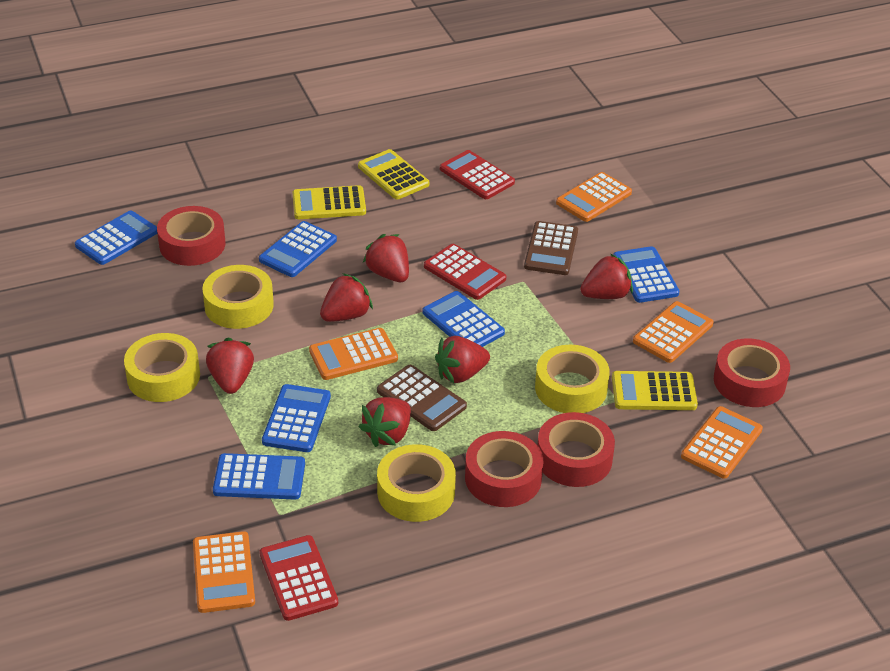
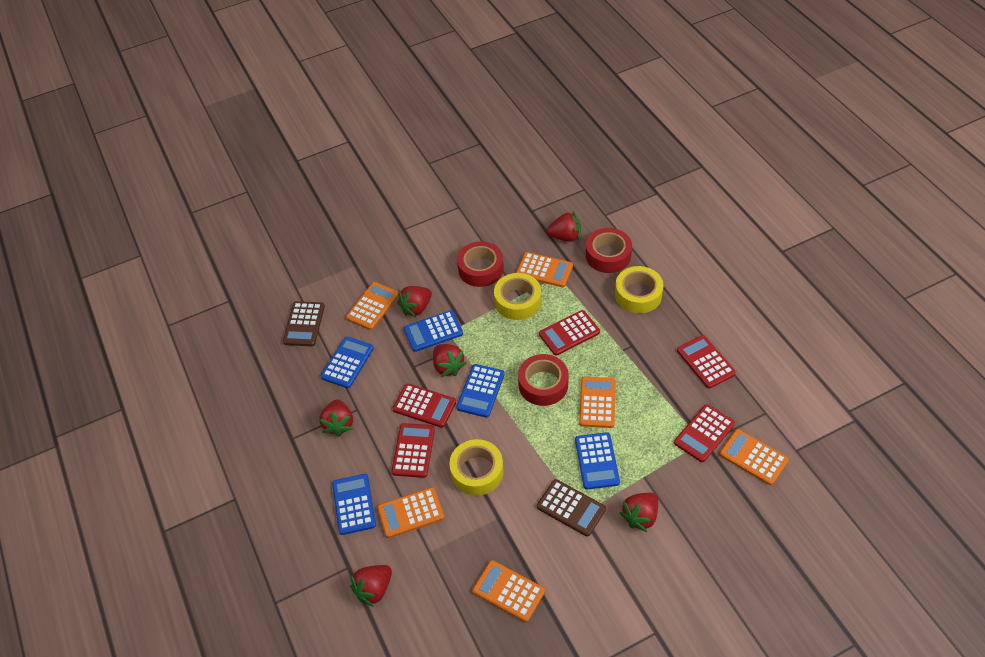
blue calculator: [75,210,157,265] [213,453,305,500] [259,221,337,277] [262,384,331,452] [423,291,505,347] [613,246,679,303] = 6 -> [321,337,374,388] [332,474,376,535] [404,310,463,352] [456,364,505,418] [575,432,620,490] = 5
orange calculator: [193,531,255,613] [309,328,398,380] [556,172,632,222] [633,301,713,363] [681,406,763,479] = 5 -> [346,282,398,330] [377,487,444,538] [472,560,545,622] [516,252,573,287] [579,377,616,428] [719,429,789,485] = 6
red calculator: [260,535,338,621] [424,244,506,300] [440,150,515,199] = 3 -> [392,423,435,478] [393,383,456,428] [539,310,600,356] [674,404,735,462] [677,335,736,389] = 5
red tape: [157,206,225,266] [465,431,543,507] [537,412,615,487] [714,338,790,407] = 4 -> [457,241,504,287] [518,354,569,406] [586,228,632,273] = 3
yellow calculator: [293,185,366,219] [358,149,429,199] [612,371,698,410] = 3 -> none = 0
yellow tape: [124,333,200,402] [202,265,274,329] [377,444,456,522] [535,345,610,413] = 4 -> [449,439,504,496] [494,273,541,320] [615,266,663,313] = 3

